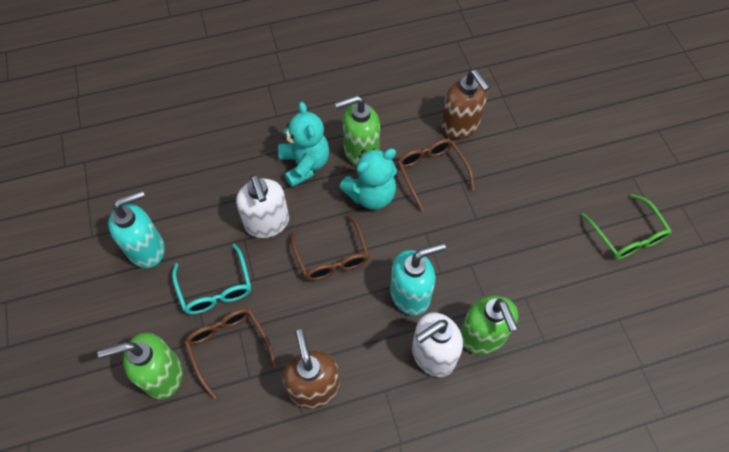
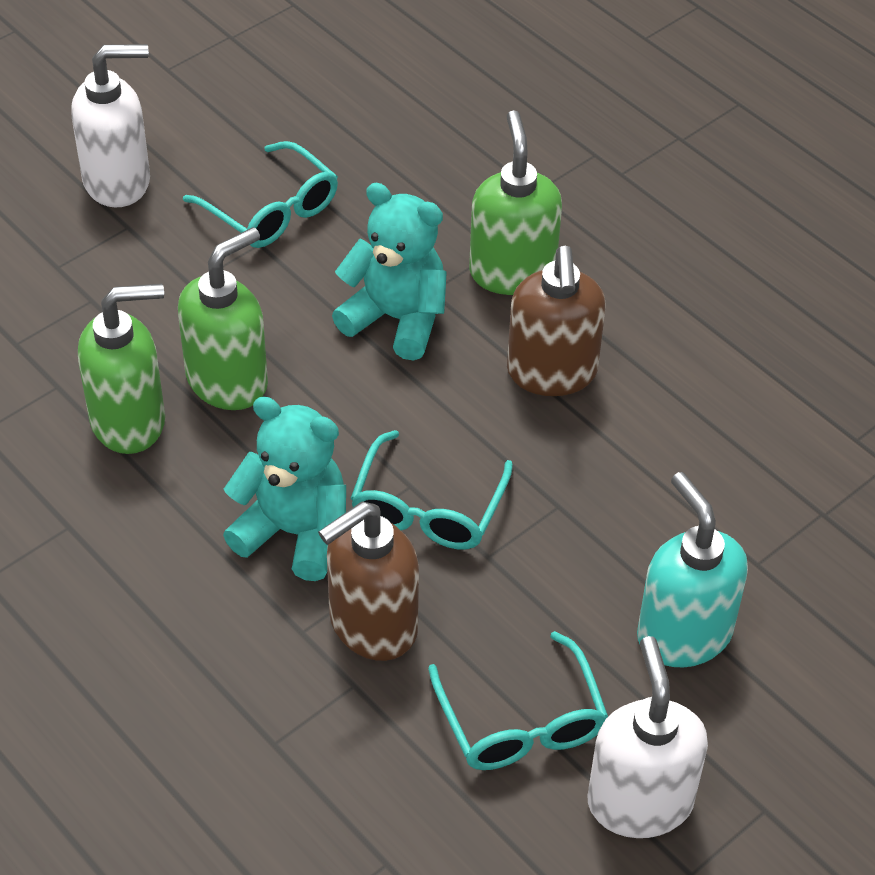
brown glasses: [184,308,277,400] [291,215,369,281] [398,139,475,211] = 3 -> none = 0
green glasses: [581,194,672,260] = 1 -> none = 0
turquoise glasses: [172,244,251,314] = 1 -> [183,141,338,248] [351,430,513,549] [428,631,608,770] = 3
turquoise soap dispenser: [108,190,165,268] [390,243,446,315] = 2 -> [637,472,748,667] = 1

